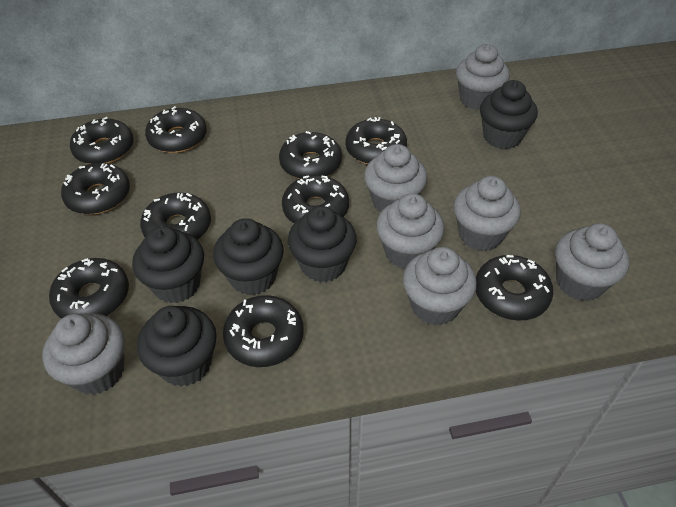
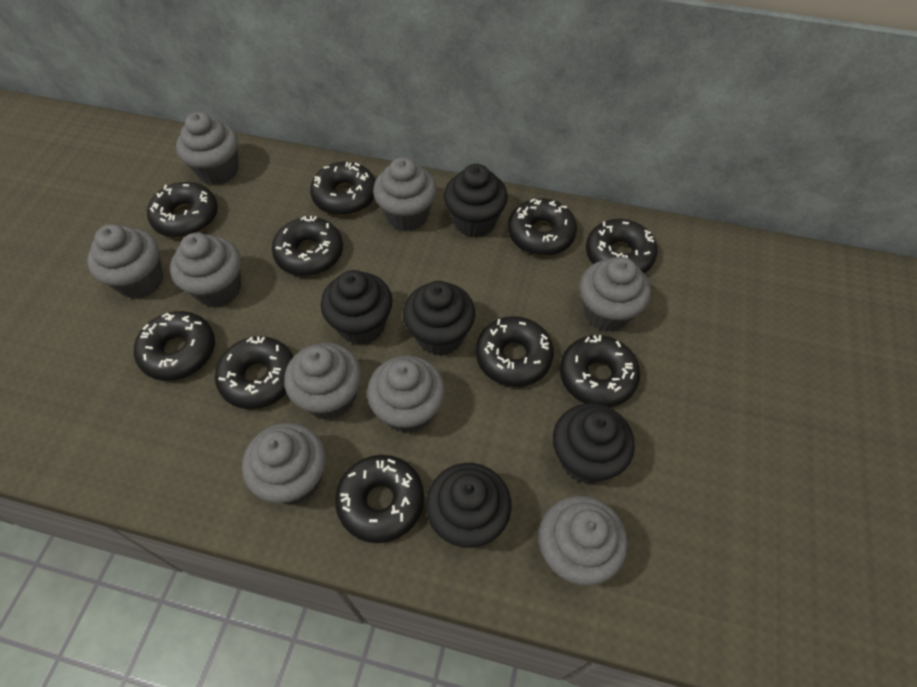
grey cupcake: [42,314,125,395] [364,144,427,213] [376,193,445,269] [403,247,477,326] [453,176,521,251] [456,44,510,110] [555,223,629,301] = 7 -> [87,224,163,299] [170,233,241,307] [176,112,239,185] [242,423,326,505] [284,343,362,420] [367,356,445,433] [373,157,437,231] [539,496,628,586] [580,257,651,331] = 9

